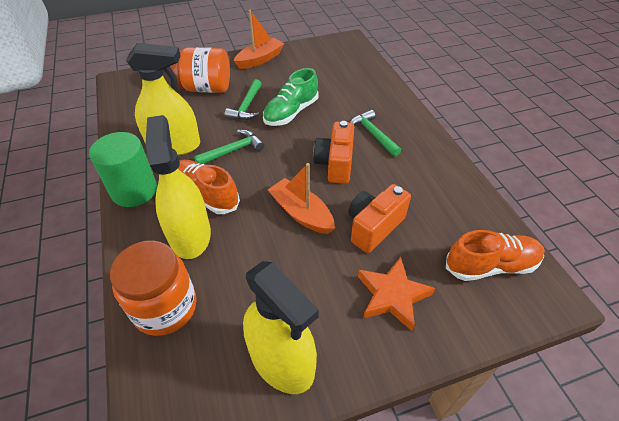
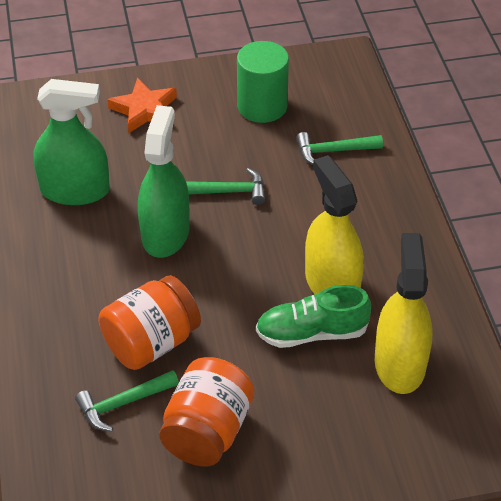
green spray bottle: none = 0 -> [33,79,110,205] [138,105,190,258] = 2
orange boat: [234,10,284,69] [268,163,335,234] = 2 -> none = 0
orange camera: [313,121,354,184] [348,184,411,253] = 2 -> none = 0
orange shoe: [178,160,240,214] [446,230,545,281] = 2 -> none = 0
yellow spray bottle: [126,43,200,156] [146,115,211,259] [243,261,319,394] = 3 -> [305,155,364,294] [375,233,432,394] = 2

